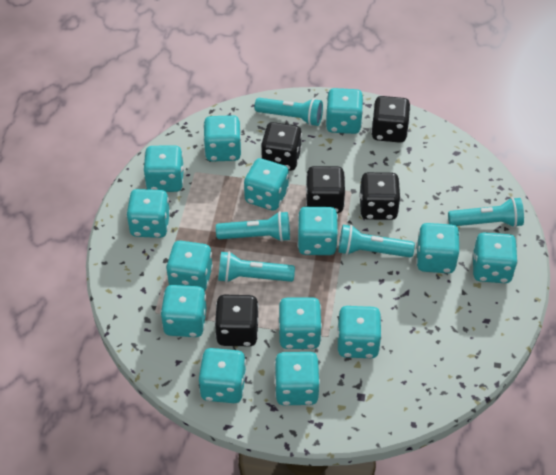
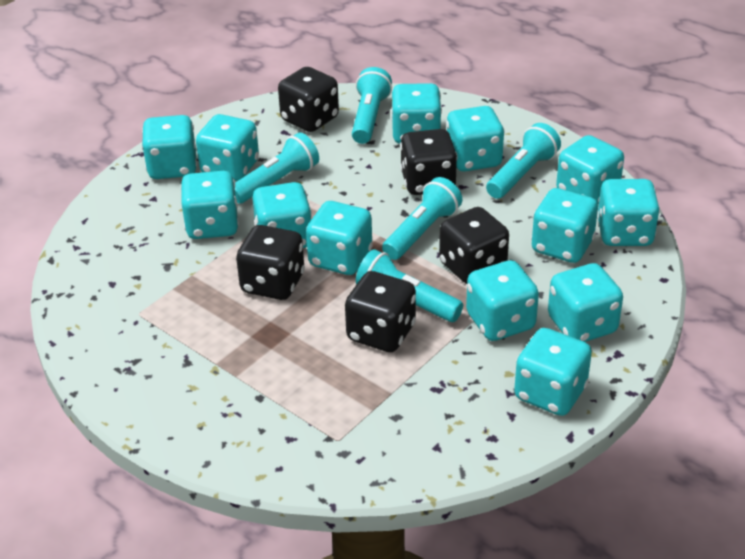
turquoise dice: [126,189,170,238] [144,145,184,192] [160,285,207,337] [166,241,213,291] [199,348,246,403] [203,115,241,162] [244,158,289,211] [274,352,320,405] [278,297,322,349] [297,207,338,255] [325,88,364,134] [337,306,382,358] [416,223,460,273] [472,232,518,283] = 14 -> [142,115,197,179] [180,171,239,239] [196,114,259,181] [252,182,312,248] [306,201,373,275] [391,83,442,144] [446,106,505,171] [466,260,539,341] [514,328,592,416] [531,188,598,263] [548,263,623,342] [556,135,624,204] [597,179,660,246] = 13

